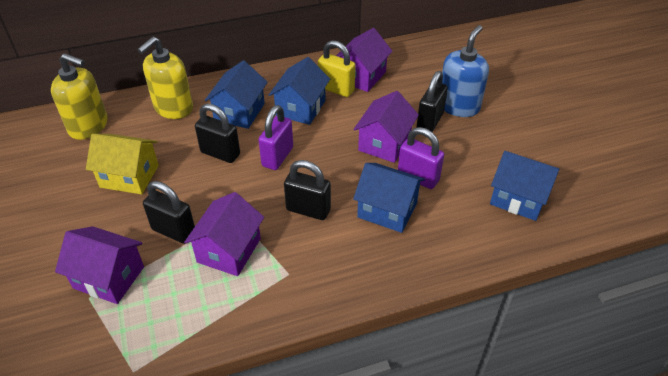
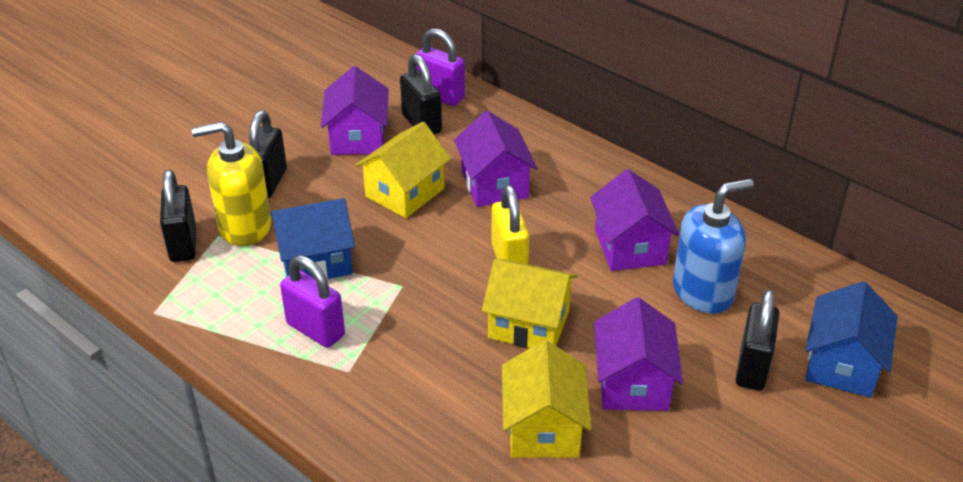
blue house: [205,60,268,129] [269,57,330,125] [353,163,425,233] [490,151,559,221] = 4 -> [270,198,355,280] [805,281,898,398] = 2
yellow house: [86,134,159,194] = 1 -> [355,122,451,218] [482,259,577,348] [502,340,591,457] = 3
yellow soap dispenser: [51,53,108,140] [138,37,193,119] = 2 -> [192,122,271,246] = 1

